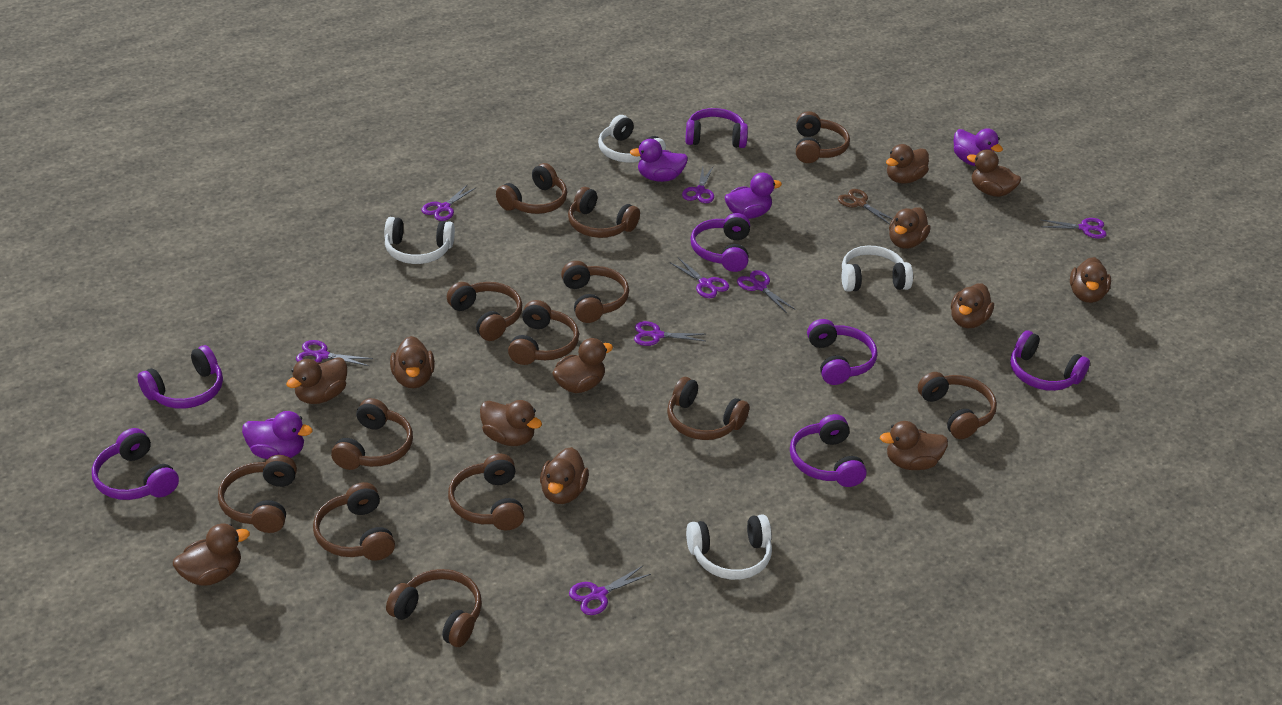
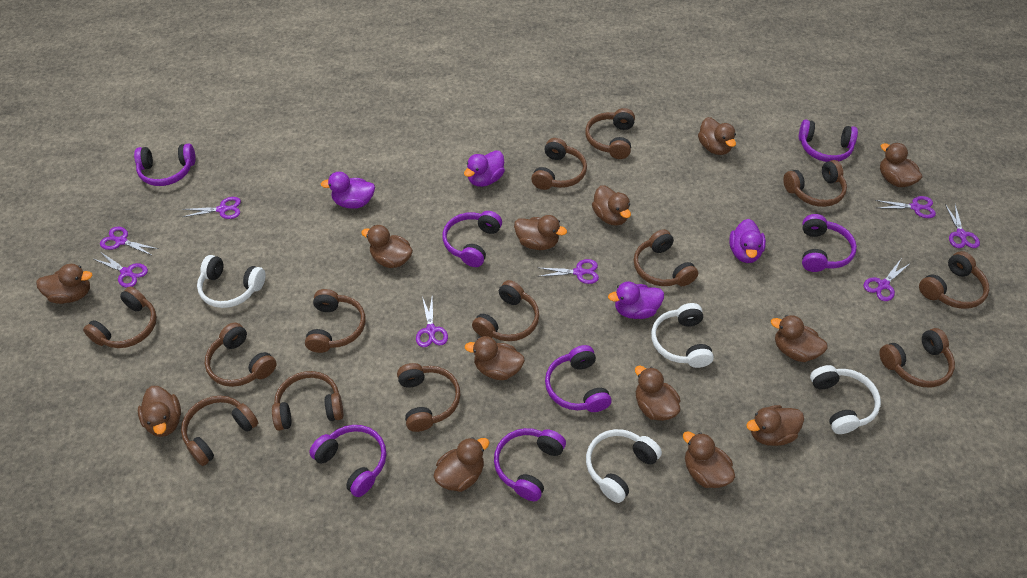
brown duck: [173,524,250,586] [286,357,347,404] [390,336,435,389] [480,400,542,446] [540,447,589,504] [552,338,613,393] [880,421,948,470] [886,144,929,183] [889,207,931,249] [951,283,994,328] [967,149,1021,197] [1070,257,1111,303] = 12 -> [36,264,92,304] [138,386,181,437] [361,225,413,268] [433,437,490,492] [465,336,525,380] [514,215,567,250] [592,185,631,225] [635,365,680,421] [683,431,735,488] [698,117,736,155] [746,405,804,446] [771,315,828,362] [880,143,922,187] = 13
brown scissors: [838,189,893,224] = 1 -> none = 0

